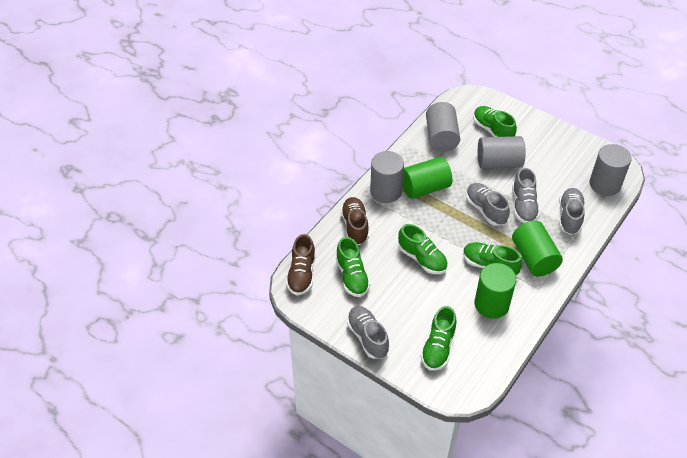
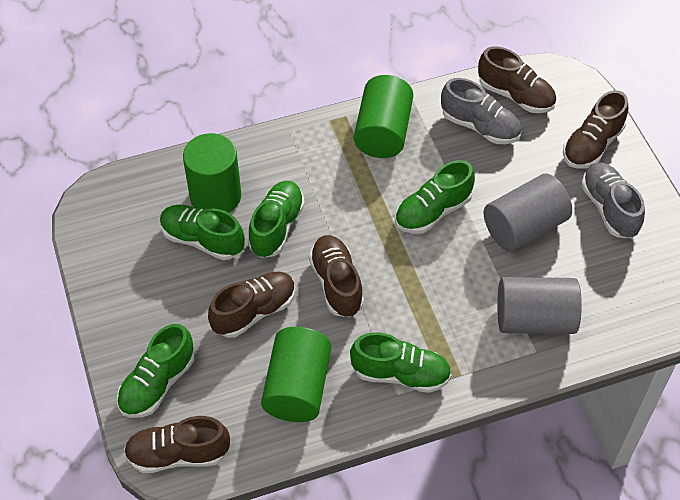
brown shoe: [286,234,316,295] [341,197,369,245] = 2 -> [124,416,230,473] [208,272,296,338] [309,235,364,317] [478,47,556,113] [563,90,628,169] = 5
grey cylinder: [370,151,404,203] [426,102,460,152] [478,136,526,169] [589,144,632,196] = 4 -> [484,174,572,251] [497,277,582,334] = 2
grey shoe: [347,306,389,359] [466,183,510,226] [512,168,540,223] [559,188,585,235] = 4 -> [441,78,522,144] [581,163,645,238] = 2

